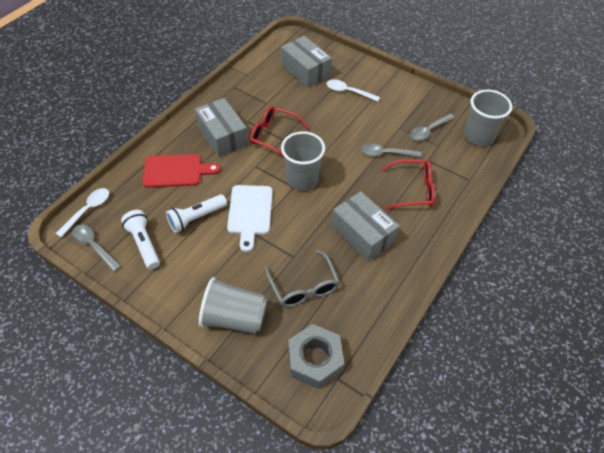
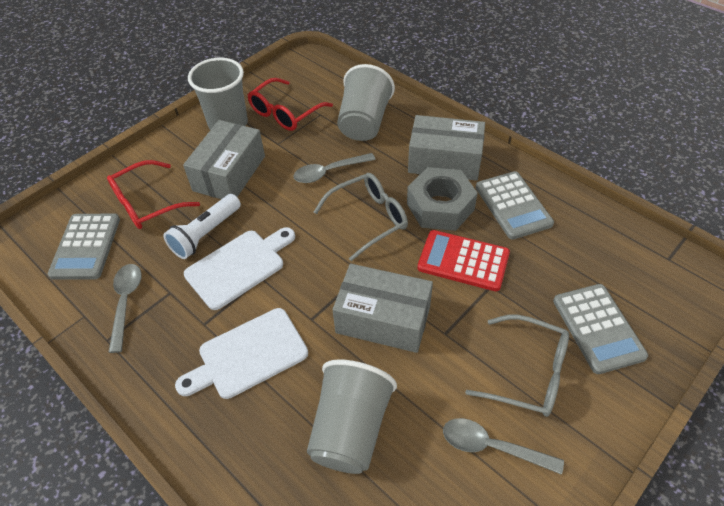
grey calculator: none = 0 -> [48,214,120,280] [476,171,554,240] [553,284,648,374] = 3
grey glasses: [265,250,339,307] = 1 -> [314,173,408,261] [465,315,569,417] = 2
red calculator: none = 0 -> [417,230,510,291] = 1
red cutting board: [142,154,220,188] = 1 -> none = 0
white cutting board: [227,185,272,252] = 1 -> [175,308,308,399] [184,227,295,310] = 2
white flashlight: [121,210,160,269] [166,194,227,233] = 2 -> [164,194,241,259] = 1
white spoon: [55,188,109,237] [326,79,380,102] = 2 -> none = 0

